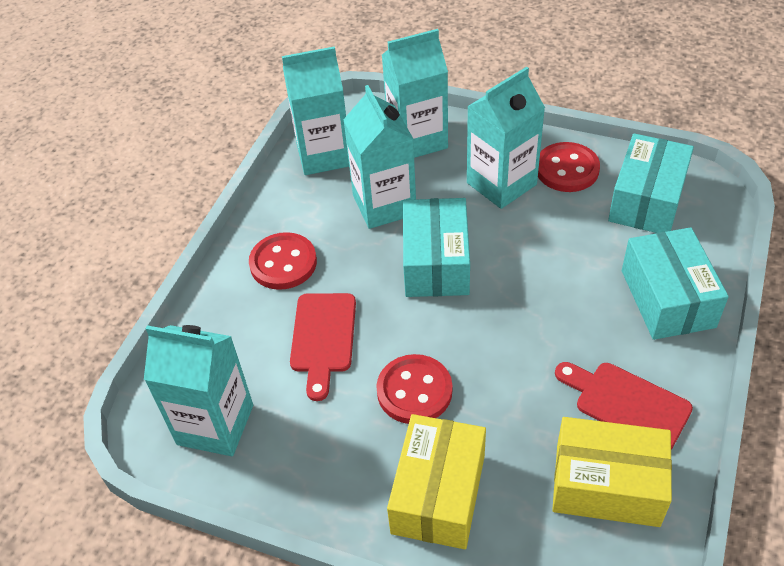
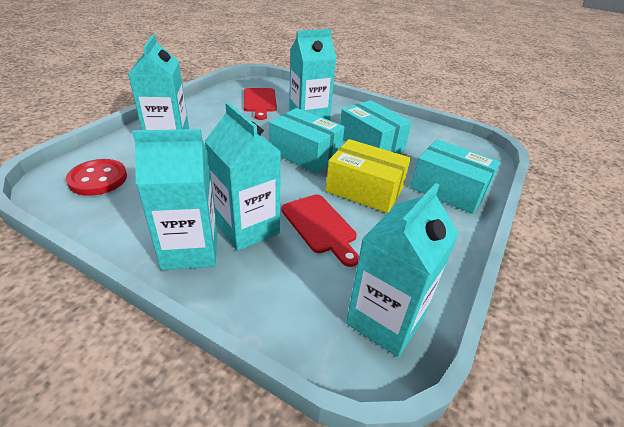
red button: [249,232,317,290] [376,354,452,424] [538,142,600,192] = 3 -> [66,159,127,196] = 1
yellow box: [387,414,486,549] [552,417,672,527] = 2 -> [326,139,411,213] = 1

